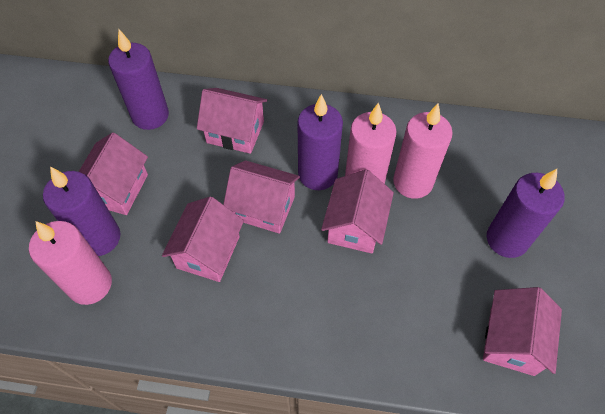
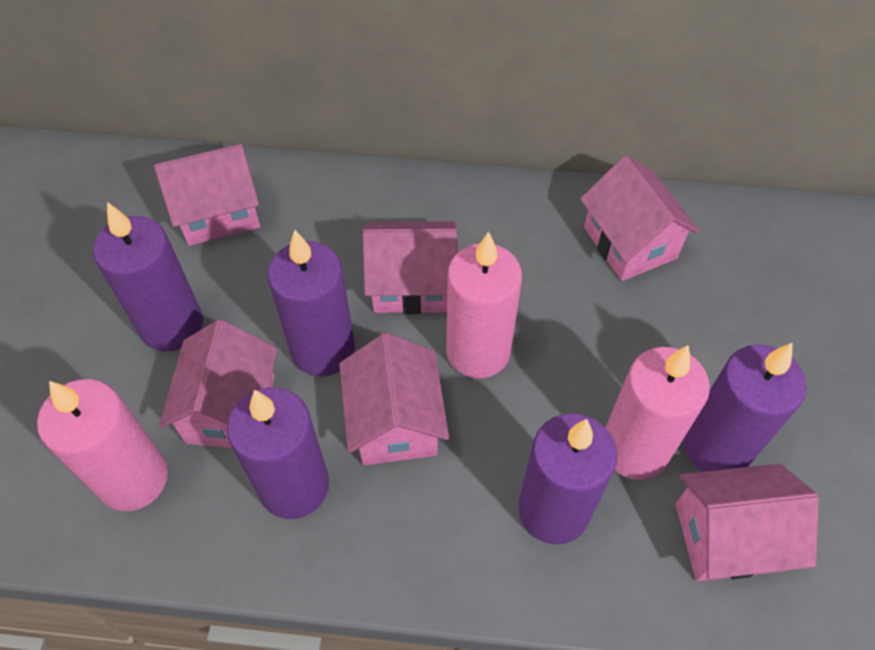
purple candle: [43,167,121,256] [108,30,169,130] [297,94,343,190] [487,169,565,258] = 4 -> [93,202,203,351] [227,387,329,519] [267,230,355,376] [518,413,617,545] [683,343,807,472] = 5

